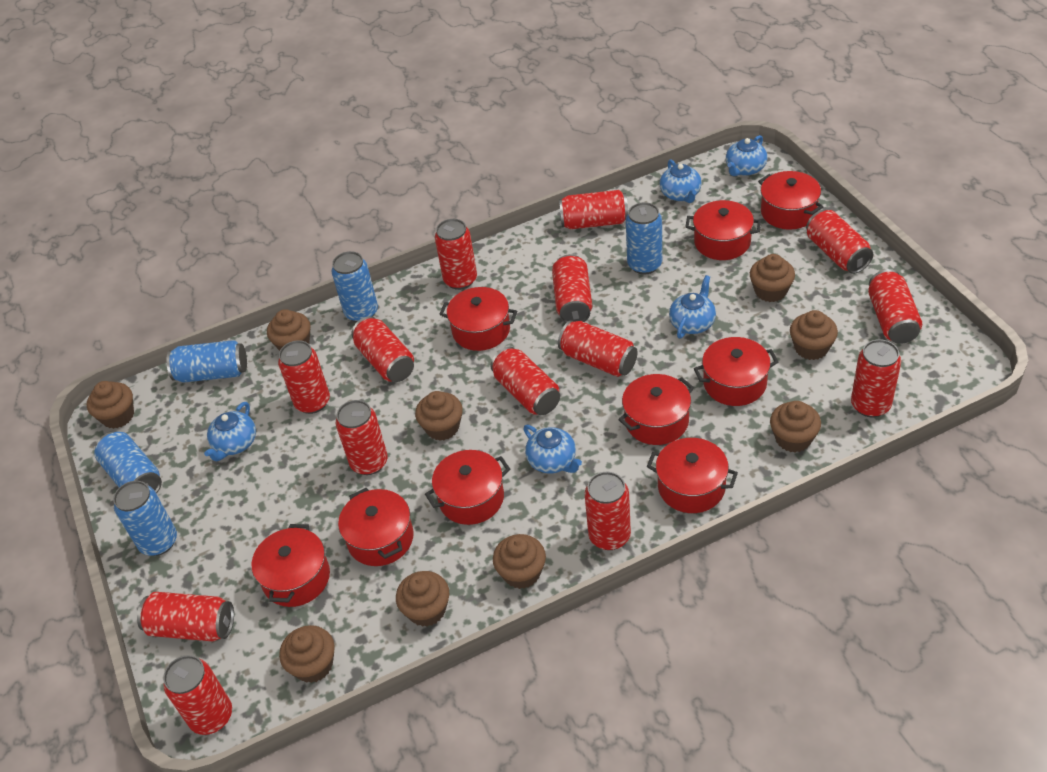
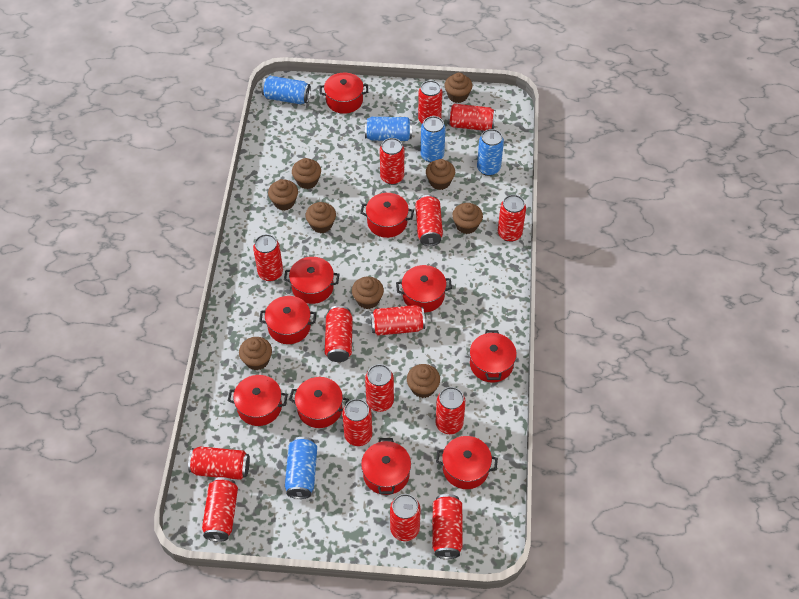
blue teapot: [204,402,256,461] [523,425,582,474] [660,159,702,203] [669,275,716,339] [726,135,768,176] = 5 -> none = 0
red can: [137,592,234,642] [163,655,232,735] [278,340,330,414] [336,400,388,475] [351,316,414,382] [435,219,477,290] [490,347,560,415] [552,254,592,323] [558,320,638,377] [559,190,628,229] [585,472,631,550] [806,210,873,274] [851,339,901,417] [868,269,922,344] = 14 -> [188,447,250,480] [202,477,238,542] [253,234,283,281] [325,306,353,362] [342,399,372,446] [365,364,394,412] [371,305,425,336] [380,138,404,185] [390,494,420,541] [415,195,443,246] [418,80,442,124] [432,494,463,559] [436,387,466,434] [448,104,496,131] [498,195,526,242] = 15
red pot: [252,524,330,607] [338,488,414,566] [425,450,510,525] [439,287,517,351] [618,374,694,445] [647,438,738,513] [685,200,761,260] [694,337,778,406] [758,171,823,230] = 9 -> [228,375,288,426] [259,296,316,344] [284,257,340,304] [289,377,349,428] [320,72,368,114] [360,193,414,238] [361,438,411,495] [396,265,452,313] [436,436,498,489] [470,330,517,383] = 10

